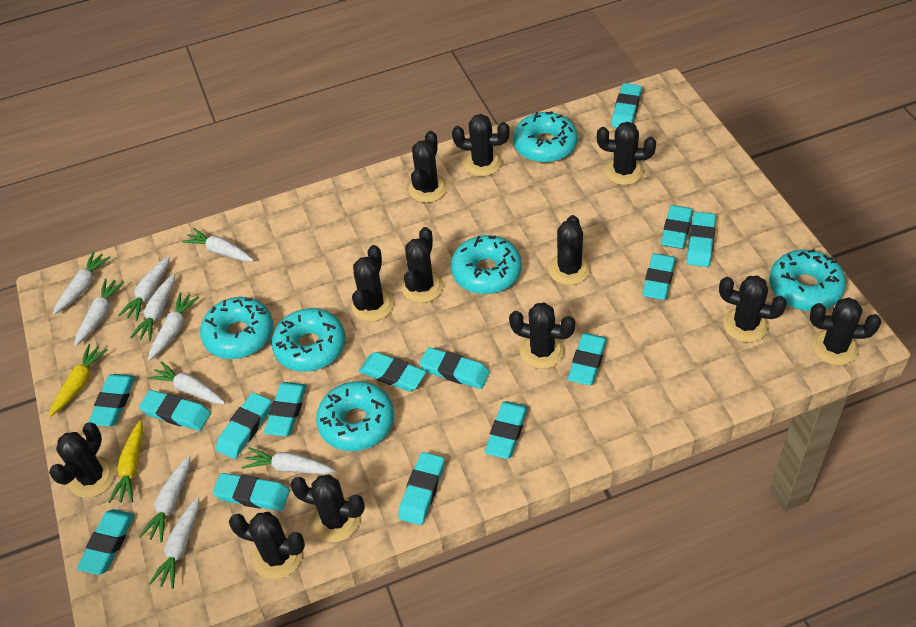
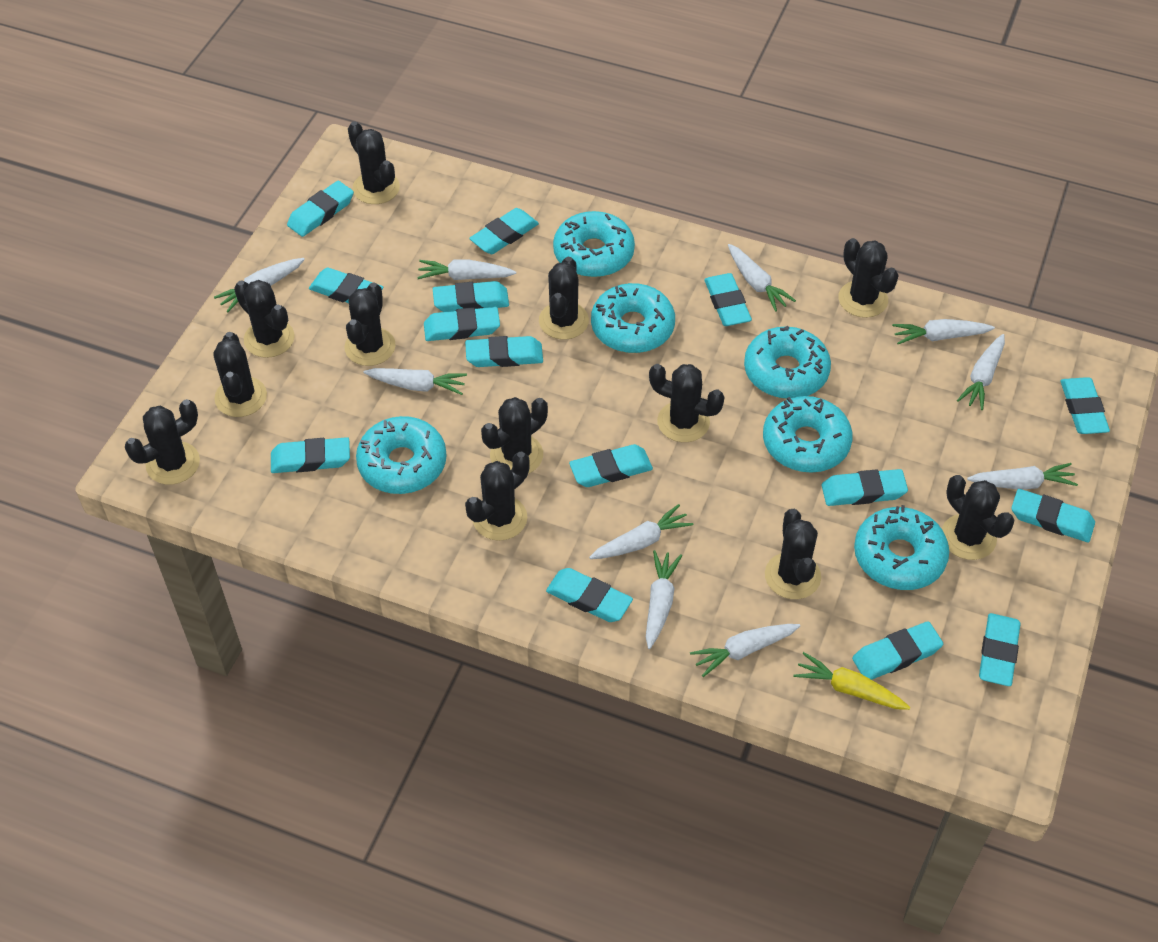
yellow carrot: [49,344,108,417] [109,420,143,503] = 2 -> [794,652,910,710] = 1

